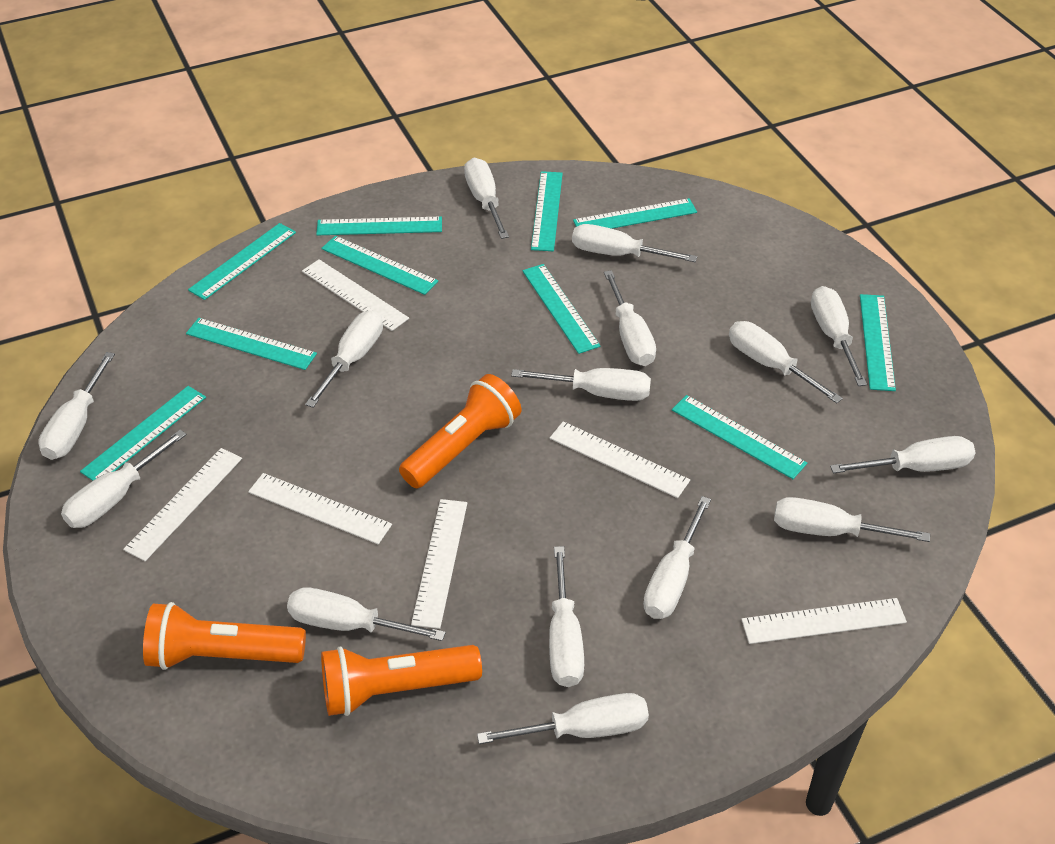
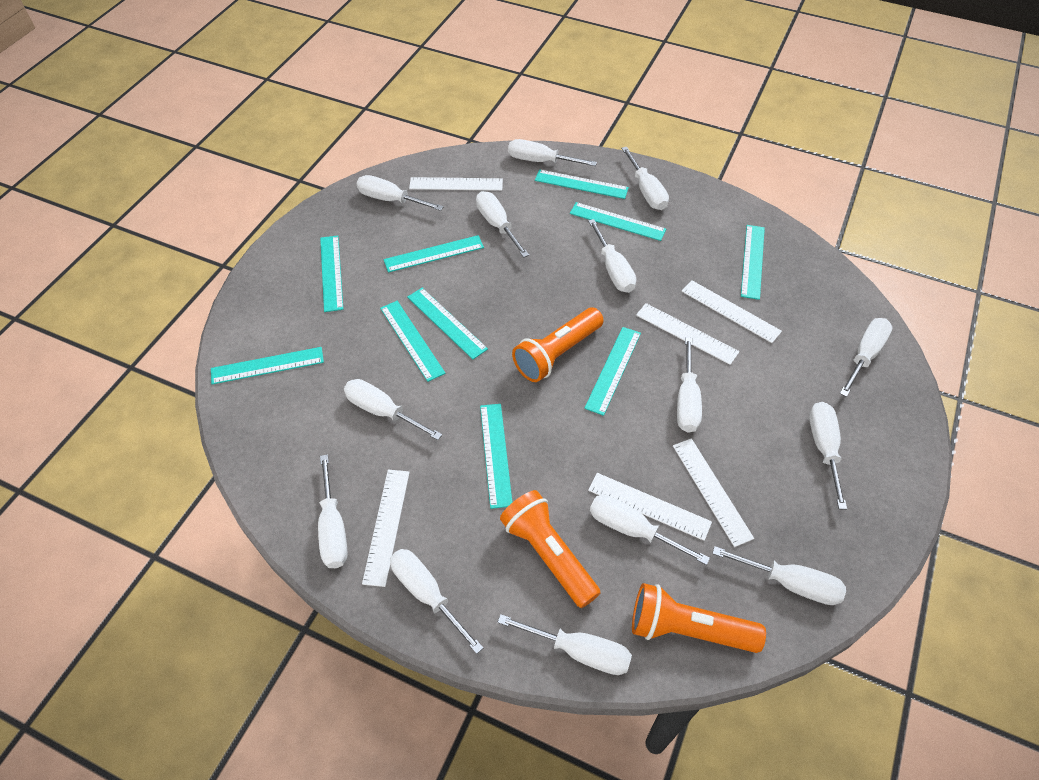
white screwdriver: [38,352,115,460] [61,430,187,528] [287,587,446,641] [305,310,383,408] [464,158,509,239] [477,693,649,744] [511,368,651,401] [549,546,584,687] [572,224,697,262] [604,270,656,366] [643,496,711,619] [729,321,843,403] [774,497,930,542] [811,286,867,386] [830,436,975,473] = 15 -> [318,454,348,568] [344,379,442,440] [356,175,444,211] [390,549,483,654] [476,191,529,258] [497,614,632,675] [508,139,597,166] [588,219,636,293] [590,495,710,565] [621,147,669,210] [677,337,702,433] [712,546,846,605] [809,402,847,510] [840,318,893,397] = 14

